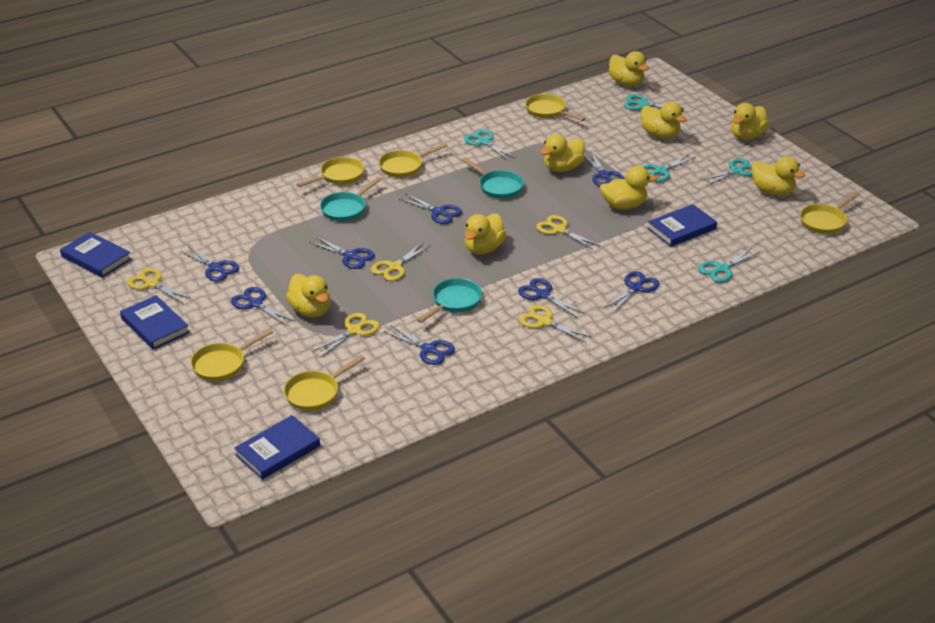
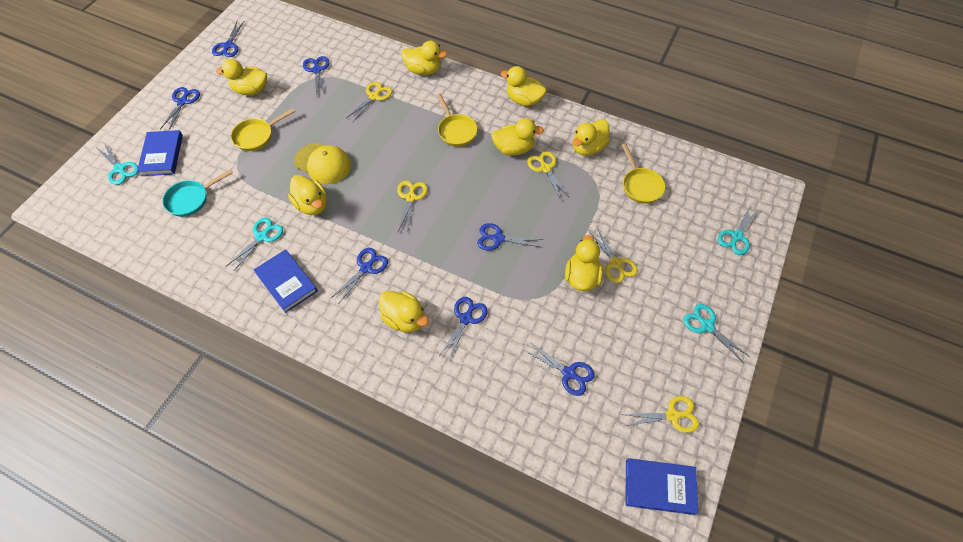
blue book: [60,232,131,278] [120,295,190,349] [234,415,320,480] [647,204,717,247] = 4 -> [137,130,183,176] [254,249,318,313] [625,458,698,515] = 3
blue scissors: [180,246,239,282] [231,287,294,325] [309,237,375,269] [385,325,455,365] [400,193,462,224] [518,278,585,318] [584,152,624,186] [603,271,659,313] = 8 -> [160,87,200,131] [212,21,244,57] [303,56,329,96] [331,248,388,303] [439,297,488,362] [477,223,543,251] [525,342,595,396] = 7
turquoise pan: [320,177,382,221] [417,278,482,323] [462,157,524,199] = 3 -> [162,169,233,217] = 1
turquoise scissors: [464,130,516,161] [624,94,685,112] [643,154,696,182] [699,248,759,282] [700,158,752,186] = 5 -> [97,143,138,185] [226,218,283,272] [683,304,750,363] [718,204,760,255] = 4
yellow cap: none = 0 -> [295,143,351,184] = 1
yellow pan: [190,329,273,381] [284,355,365,411] [296,157,364,187] [379,143,448,178] [525,94,586,121] [800,192,860,234] = 6 -> [231,108,295,151] [436,94,477,147] [622,144,665,204] = 3

